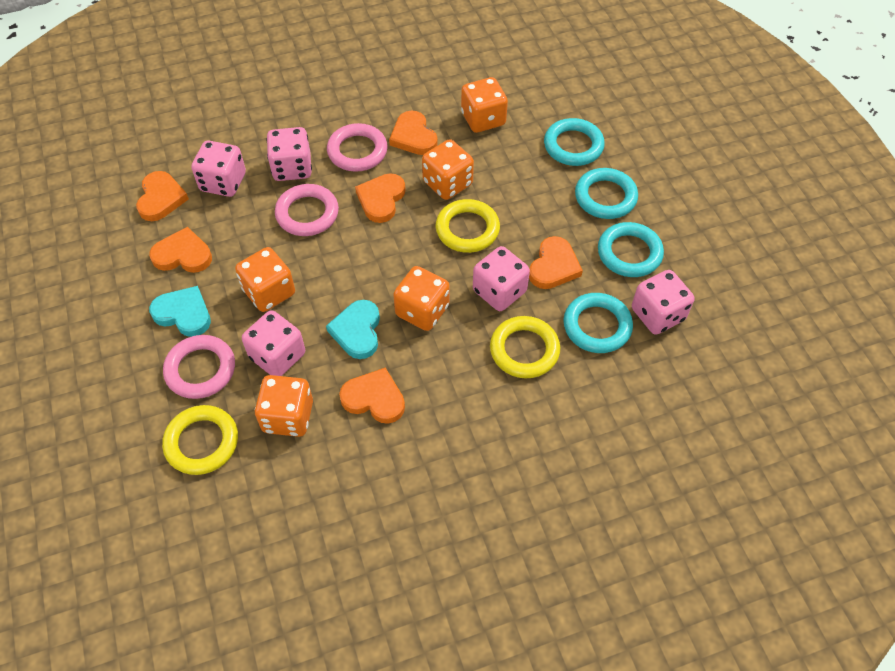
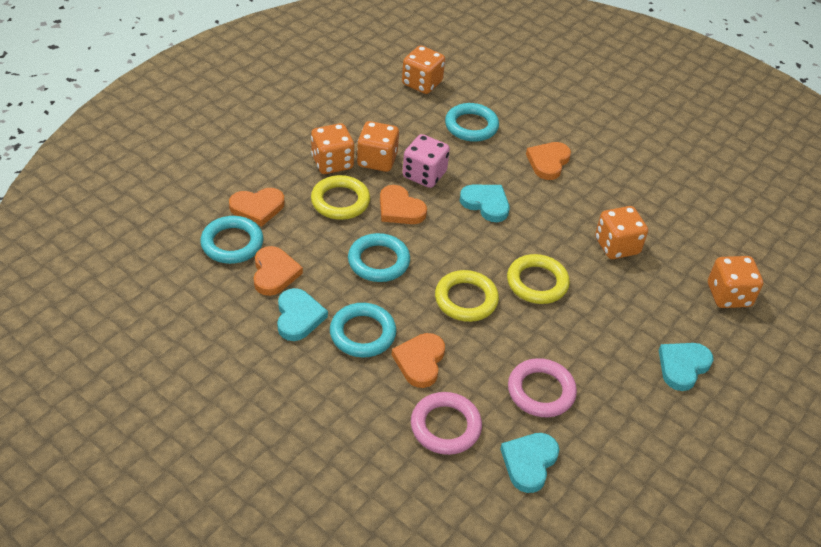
orange heart: [136,171,189,221] [149,227,212,273] [339,367,405,424] [355,173,406,223] [389,111,438,155] [529,236,583,289] = 6 -> [229,188,284,227] [254,246,303,296] [380,185,427,224] [392,333,445,388] [526,142,571,180] = 5
pink dice: [191,141,246,197] [242,310,305,376] [266,127,312,181] [473,246,530,311] [632,270,694,334] = 5 -> [402,134,450,188] = 1
pink ring: [163,335,235,399] [275,184,339,236] [327,123,388,172] = 3 -> [411,392,482,455] [508,358,577,417] = 2
turquoise heart: [149,286,211,337] [326,300,380,359] = 2 -> [277,288,328,341] [460,185,509,222] [500,433,559,493] [659,343,713,391] = 4

